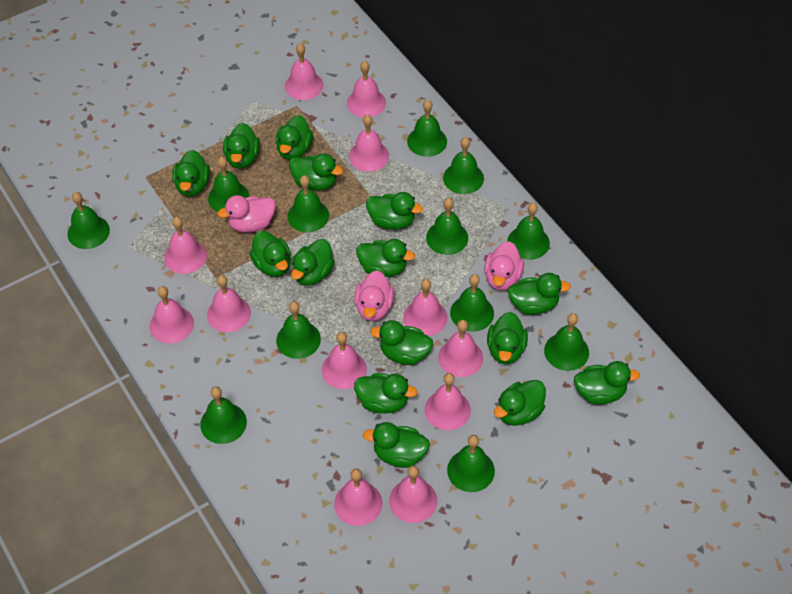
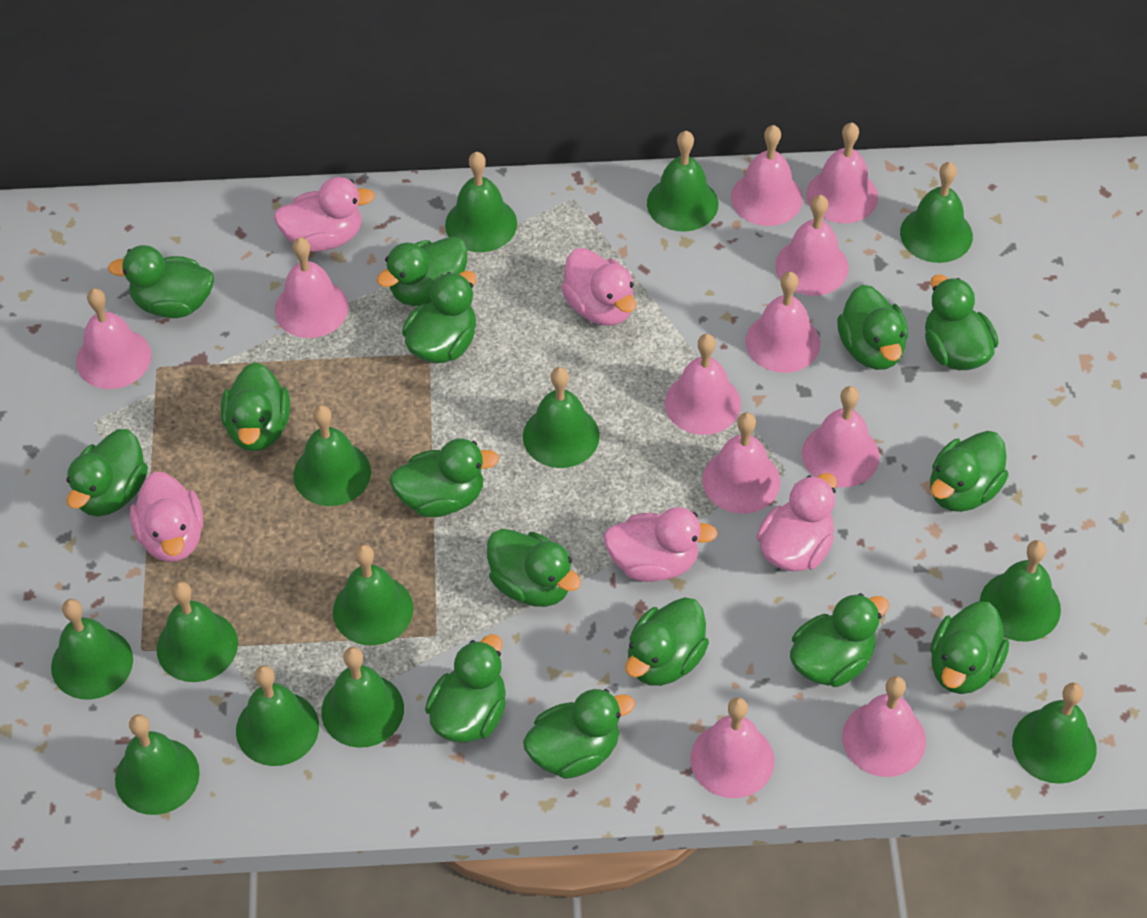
green bell: [67,192,110,249] [200,386,247,444] [208,157,249,212] [276,301,321,359] [288,175,329,232] [407,100,447,157] [426,198,468,255] [443,137,484,194] [447,435,495,492] [450,274,494,332] [507,202,550,260] [544,313,589,371] = 12 -> [51,599,133,700] [115,714,200,815] [157,581,238,682] [236,665,319,766] [294,405,371,506] [321,647,404,748] [333,544,413,645] [445,152,517,252] [523,367,600,468] [647,131,718,232] [900,162,973,263] [980,540,1061,642] [1012,682,1097,784] = 13
pink bell: [150,286,194,343] [164,217,207,274] [207,275,251,332] [285,43,323,100] [322,332,367,389] [334,469,383,526] [347,61,386,117] [349,115,389,172] [389,466,437,523] [403,279,447,336] [425,373,471,430] [438,320,483,377] = 12 -> [76,288,151,389] [275,237,348,338] [665,334,741,435] [690,697,774,798] [702,412,780,514] [731,125,803,226] [745,272,820,373] [775,195,849,296] [802,386,880,487] [806,123,878,223] [842,676,926,777] = 11
pink duck: [217,195,276,233] [354,270,394,321] [484,241,524,291] = 3 -> [130,472,203,562] [274,177,375,252] [561,248,637,326] [603,507,718,582] [756,473,837,571] = 5

